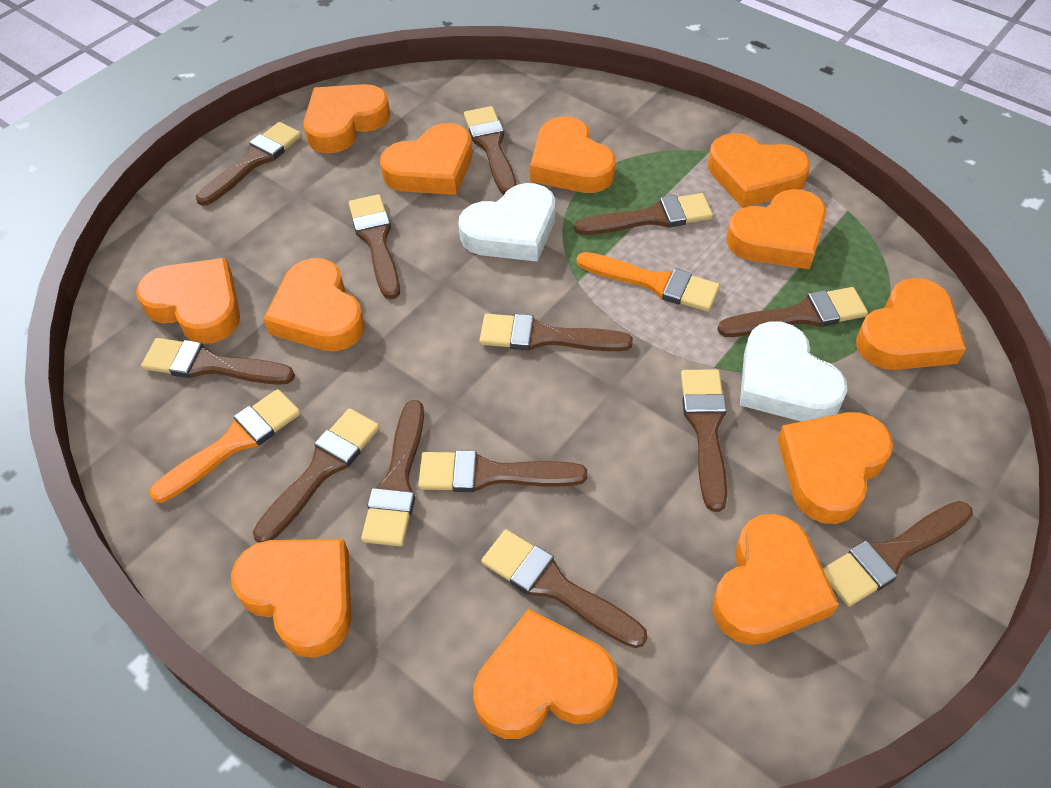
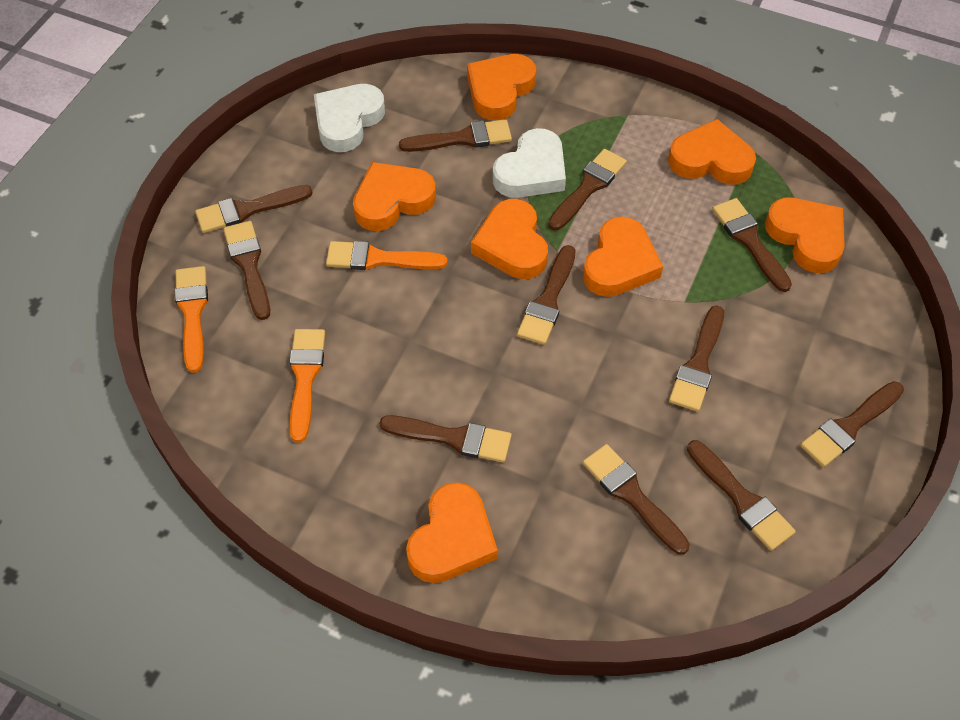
brown brush: [141,338,295,385] [196,122,302,206] [253,408,380,543] [349,194,400,299] [361,400,424,546] [418,450,587,492] [464,106,517,195] [479,314,633,351] [481,530,647,648] [574,193,713,235] [681,370,727,512] [717,287,868,337] [823,501,973,606] = 13 -> [195,185,313,233] [223,221,270,320] [380,415,512,462] [399,119,512,152] [517,245,576,345] [548,149,627,230] [583,444,689,555] [669,305,724,412] [687,440,796,551] [712,198,792,292] [800,381,904,467] = 11
orange brush: [149,389,300,503] [576,252,720,312] = 2 -> [175,266,208,373] [289,329,325,443] [326,241,448,270] = 3
orange heart: [136,258,240,344] [231,539,351,658] [263,258,365,351] [303,84,391,154] [380,123,472,195] [473,609,618,739] [530,117,616,193] [708,133,810,208] [712,514,839,645] [726,189,826,269] [777,412,893,524] [856,278,966,370] = 12 -> [353,162,436,231] [406,482,498,583] [467,54,536,120] [471,199,548,279] [583,217,663,297] [668,119,756,185] [765,198,845,273] = 7

